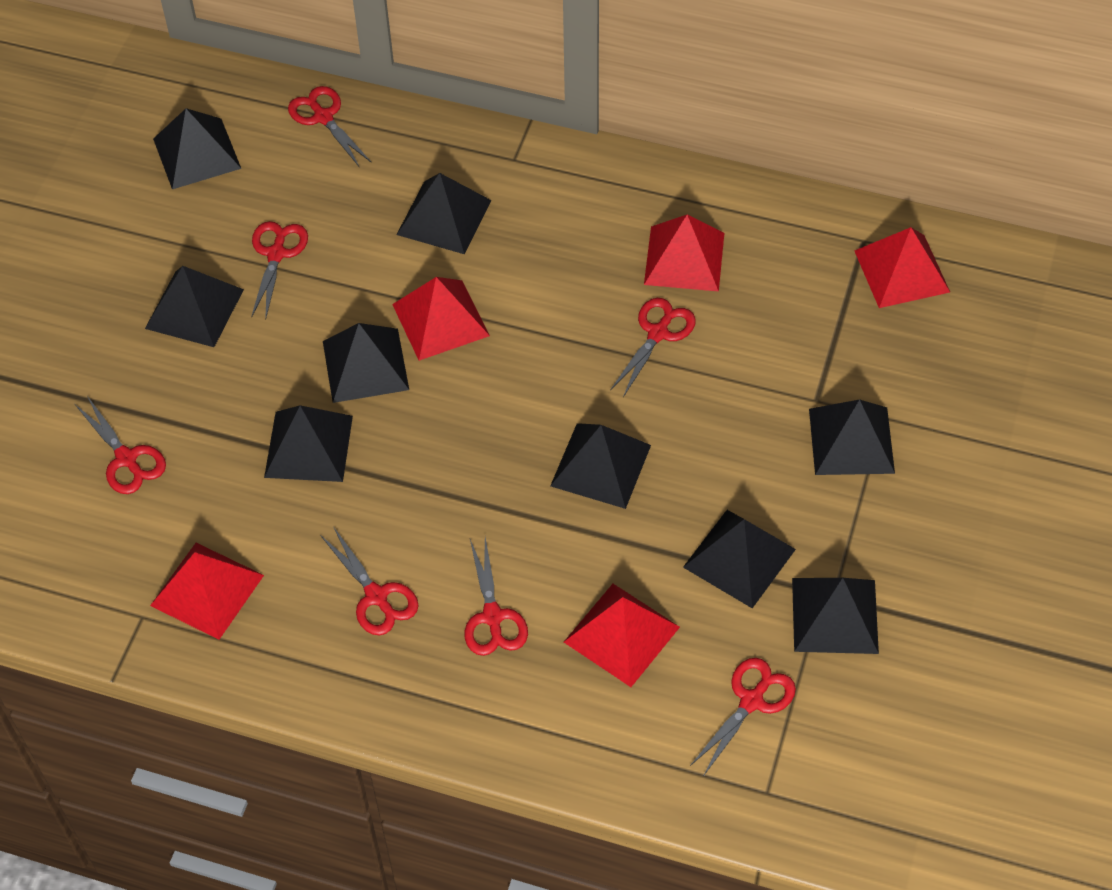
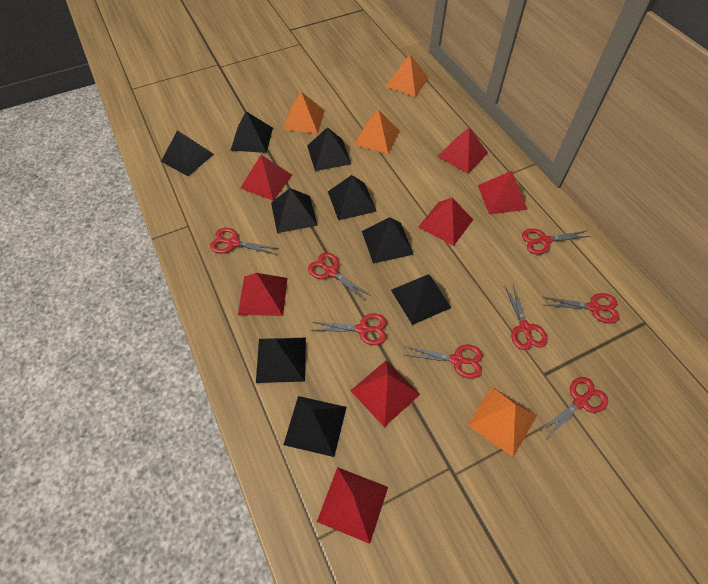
orange pyramid: none = 0 -> [283,92,325,134] [354,110,400,154] [385,54,429,97] [467,387,537,457] = 4
red pyramid: [150,543,264,640] [392,277,490,361] [564,584,680,687] [644,215,724,291] [855,227,950,308] = 5 -> [238,273,288,316] [240,155,292,201] [317,467,388,544] [350,361,420,427] [419,198,474,246] [437,127,488,173] [478,171,528,215] = 7
red scissors: [76,396,166,494] [251,221,308,320] [288,86,371,168] [320,528,419,636] [464,537,528,656] [610,298,696,397] [690,658,796,775] = 7 -> [210,228,279,255] [308,252,371,301] [312,313,387,345] [405,345,483,379] [504,285,548,350] [522,229,591,255] [541,377,608,438] [543,293,619,323] = 8

